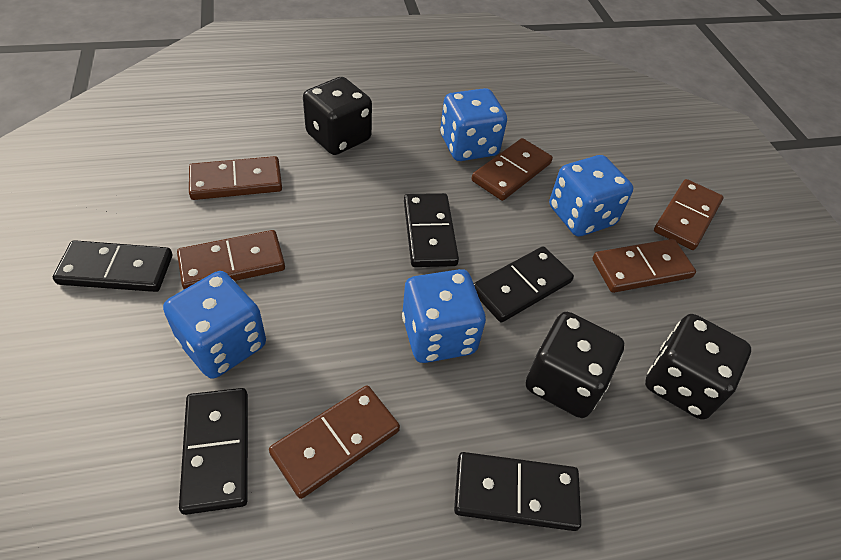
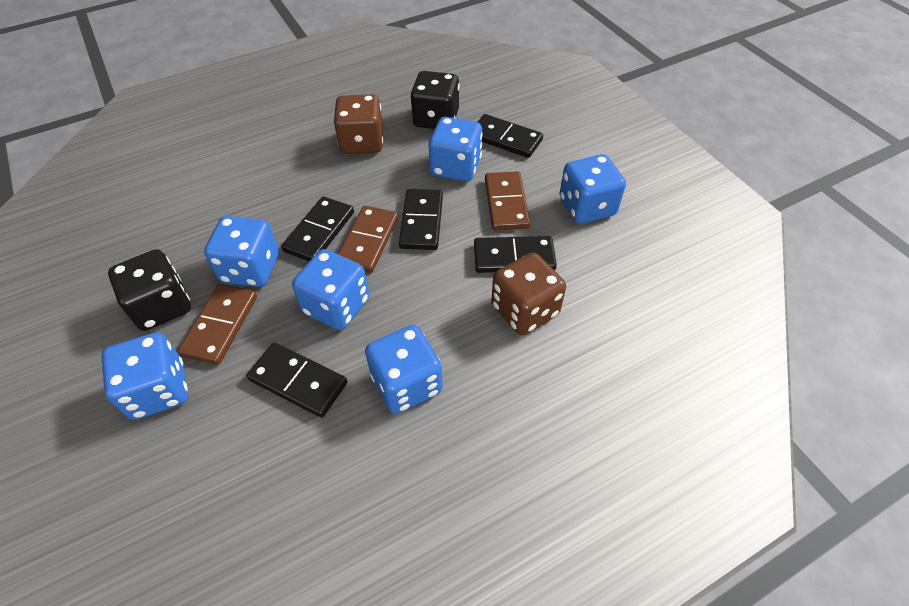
black dice: [303,77,372,155] [526,312,624,418] [645,314,751,420] = 3 -> [108,249,191,331] [410,71,460,129] = 2
blue dice: [163,271,266,379] [402,269,486,363] [440,88,507,161] [549,155,633,237] = 4 -> [101,332,188,420] [204,216,279,287] [292,249,369,330] [365,325,443,414] [429,117,483,182] [560,154,626,224] = 6
brown dice: none = 0 -> [334,94,383,154] [491,252,566,335] = 2
brown domino: [177,230,285,289] [189,156,282,200] [269,385,400,499] [472,138,553,201] [592,239,696,293] [654,179,724,250] = 6 -> [178,284,257,365] [338,206,398,273] [485,171,530,230] = 3

